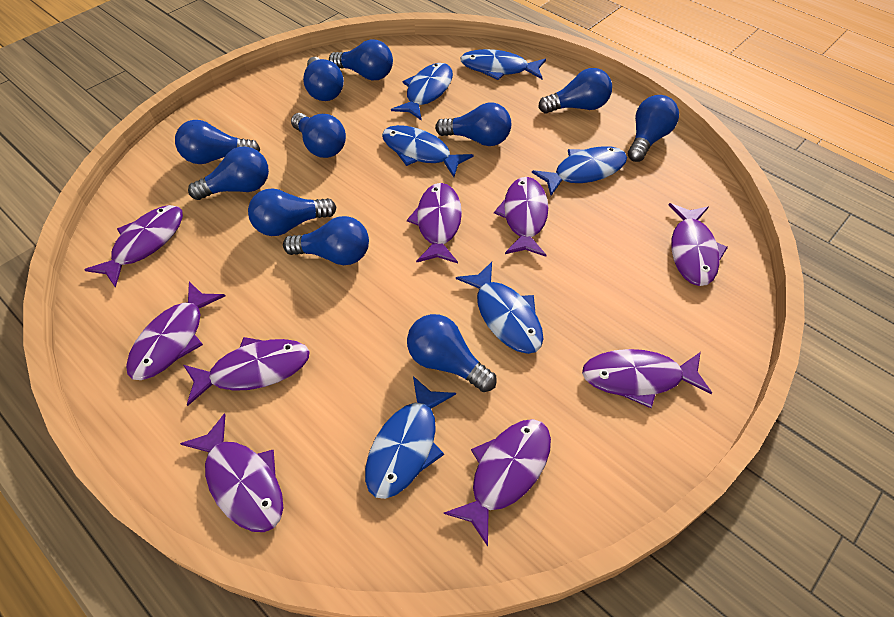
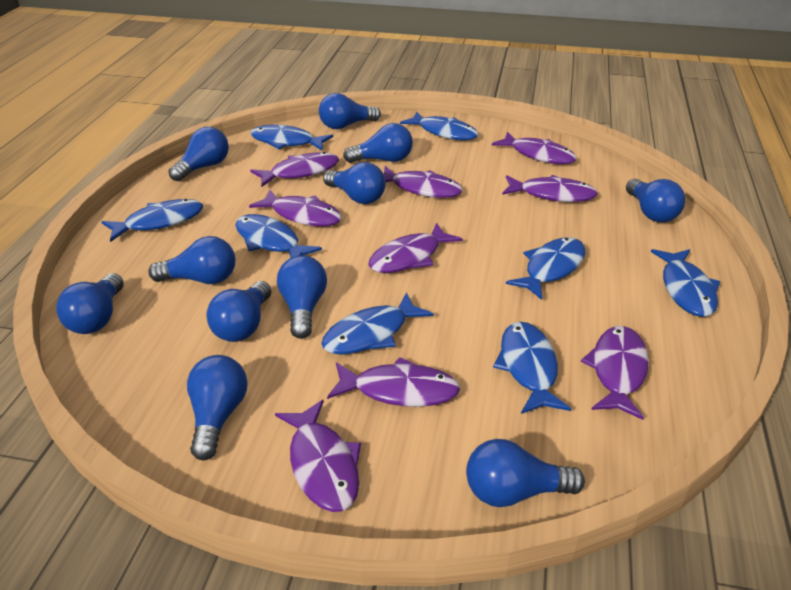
blue fish: [365,376,456,499] [382,125,473,177] [391,63,453,121] [456,262,543,354] [460,49,546,80] [532,146,627,196] = 6 -> [102,199,203,242] [235,214,322,258] [250,125,333,151] [321,292,433,355] [400,111,478,140] [493,322,571,414] [506,237,585,300] [651,249,720,317] = 8

